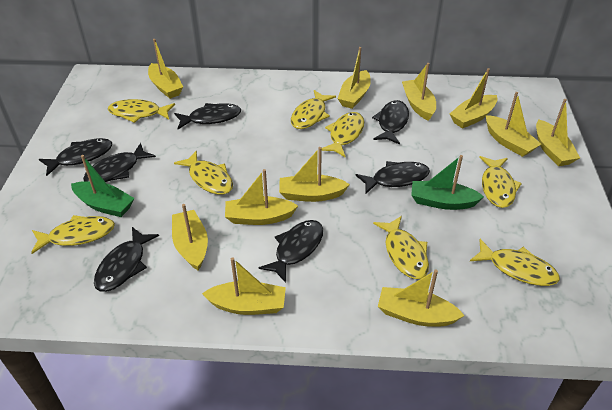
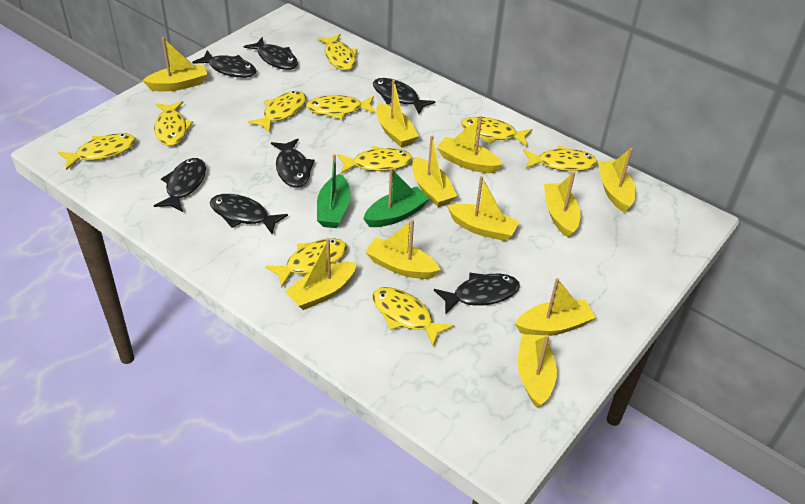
yellow fish: [31,215,115,254] [108,99,175,123] [174,150,233,195] [291,90,336,129] [322,112,364,157] [373,216,429,279] [470,239,560,286] [479,156,522,208] = 8 -> [58,133,136,170] [154,101,194,146] [248,91,306,133] [265,238,347,288] [306,95,376,119] [317,34,358,70] [337,146,412,174] [372,287,454,346] [461,117,532,146] [523,145,597,171] = 10

